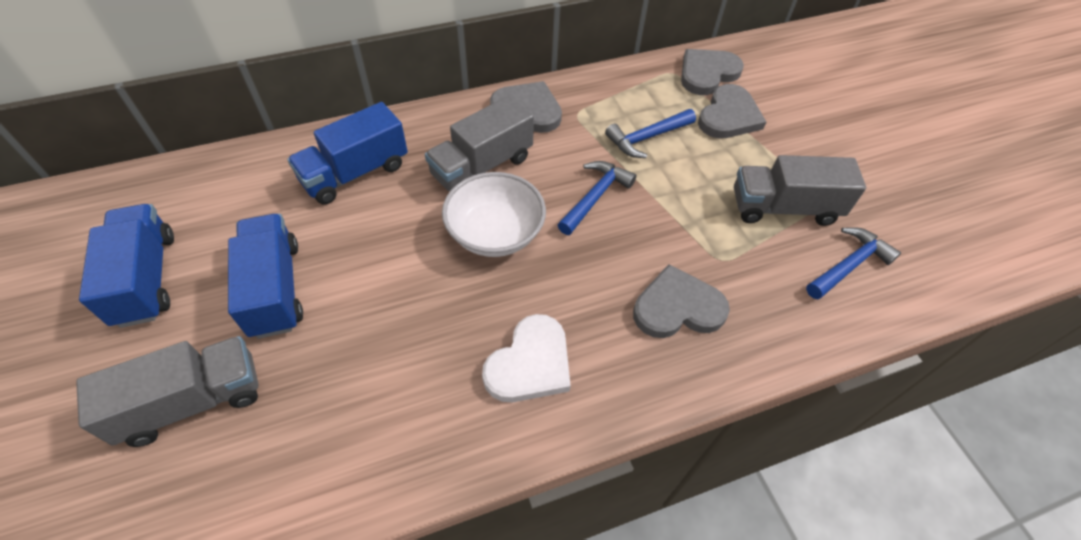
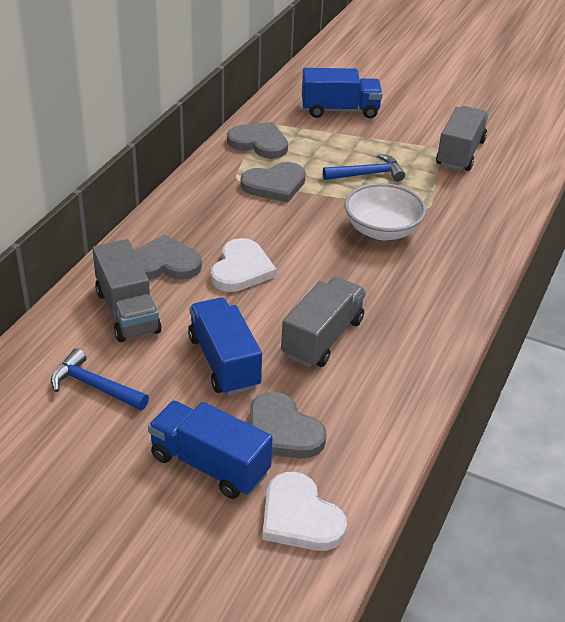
blue hammer: [558,161,636,235] [605,109,696,158] [806,227,901,299] = 3 -> [51,348,149,411] [323,154,405,181] = 2
white heart: [482,314,571,402] = 1 -> [211,238,277,292] [262,472,347,551] = 2

